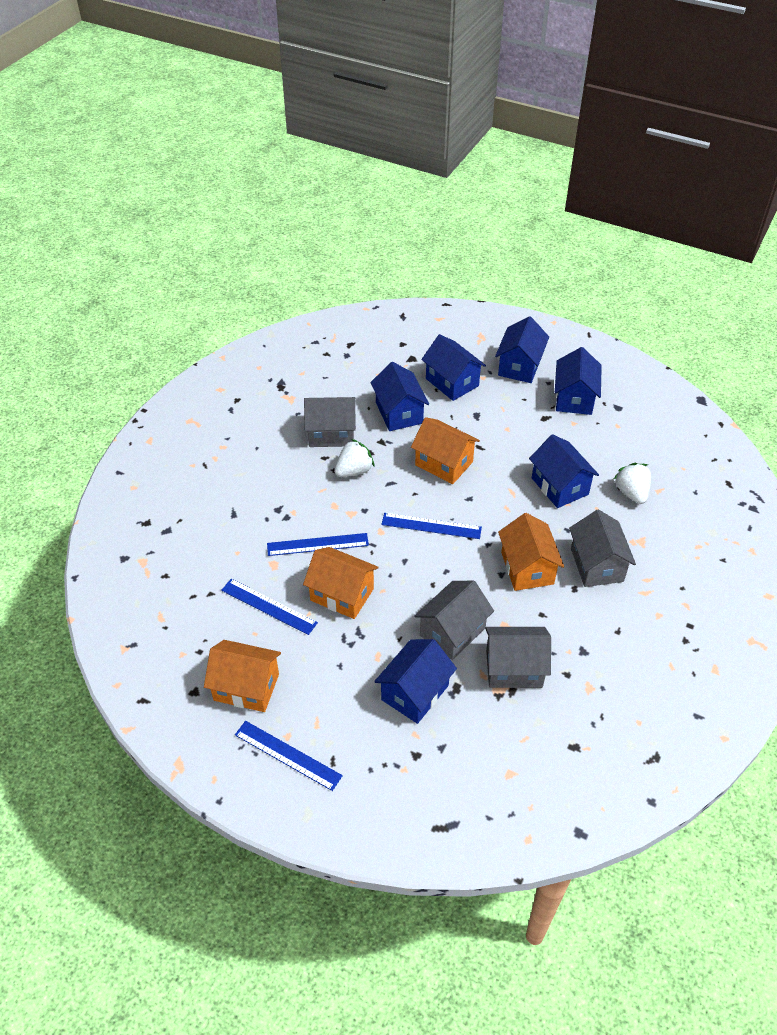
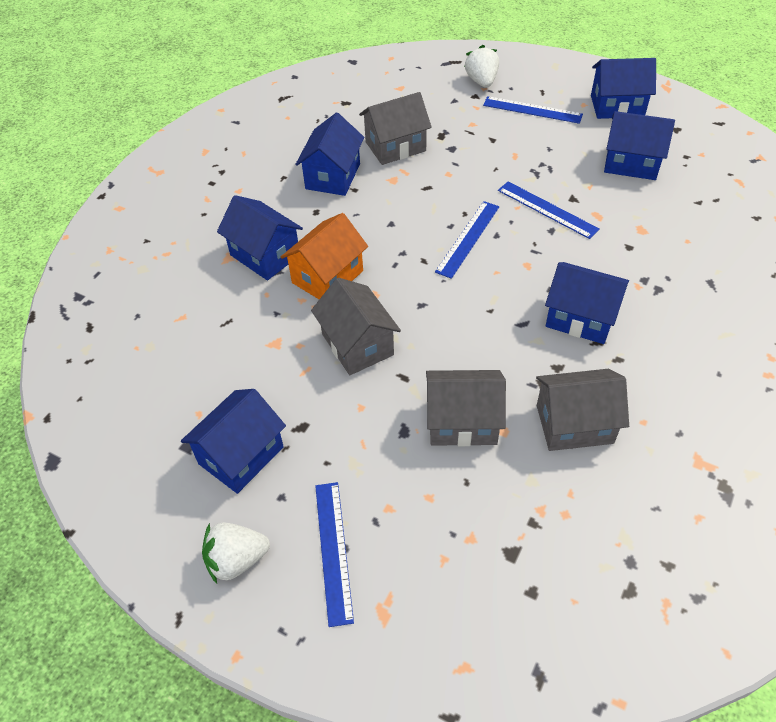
orange house: [204,640,281,712] [303,547,379,619] [411,417,480,484] [498,513,564,591] = 4 -> [281,213,368,299] = 1

